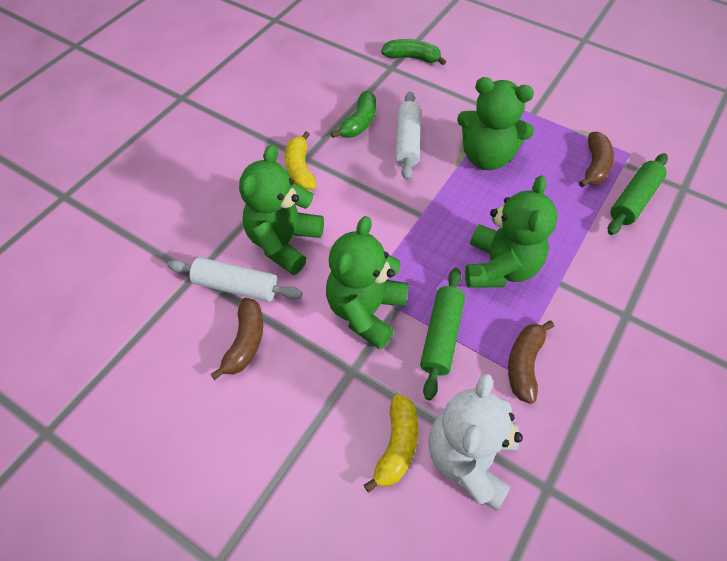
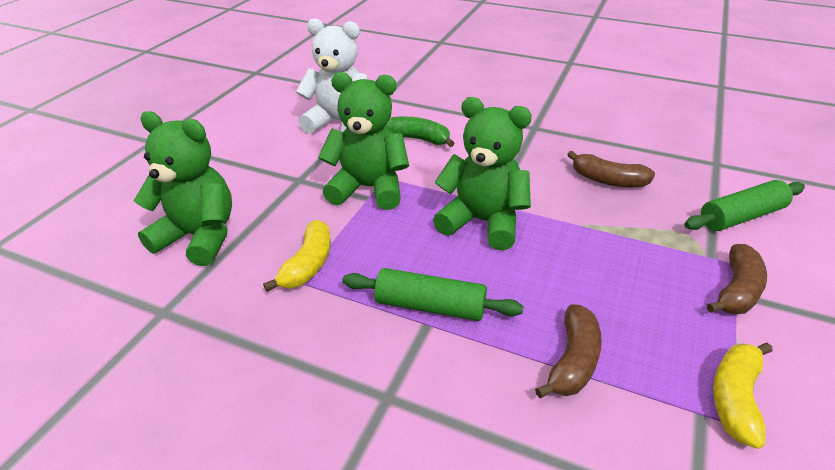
green banana: [331,91,376,138] [381,39,446,65] = 2 -> [386,116,455,147] = 1
green teddy bear: [239,145,324,275] [326,216,408,350] [457,77,534,170] [465,175,558,288] = 4 -> [134,111,232,266] [318,72,409,210] [433,97,532,250] = 3
white rolling pin: [167,257,302,302] [395,92,421,180] = 2 -> none = 0

